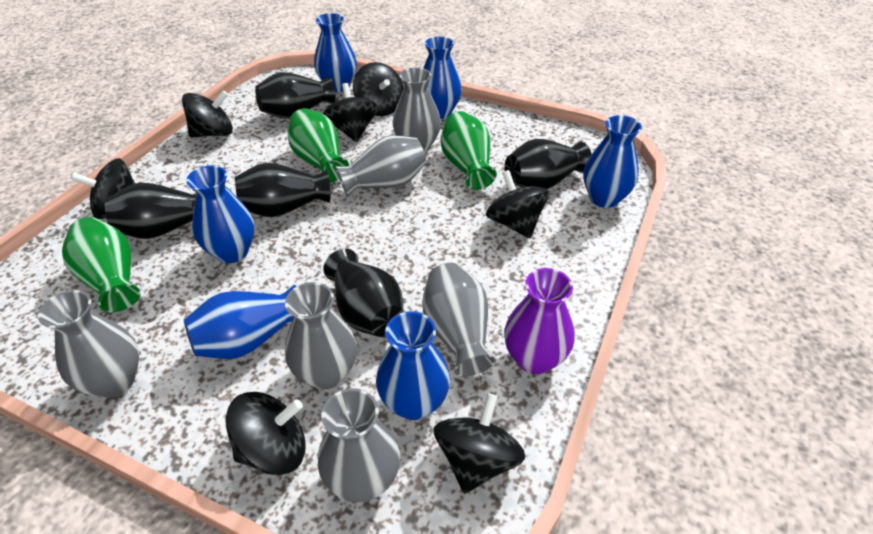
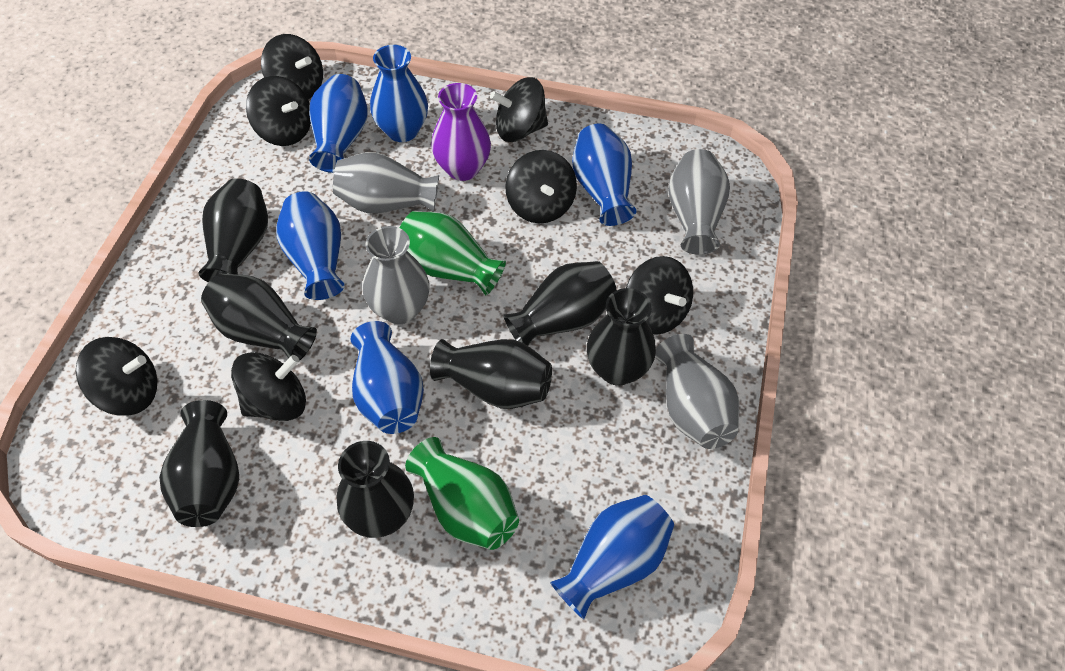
black vase: [105,183,196,239] [235,163,331,217] [255,72,336,119] [323,249,404,337] [505,139,592,189] = 5 -> [159,400,239,527] [199,178,268,282] [201,273,317,360] [337,441,414,538] [430,339,552,409] [503,261,616,346] [587,288,656,386] = 7
green vase: [62,217,140,312] [288,108,349,182] [441,111,497,190] = 3 -> [399,211,506,295] [405,437,519,550] = 2
grey vase: [38,290,139,398] [285,282,357,389] [318,388,400,502] [335,135,426,196] [393,67,441,153] [422,263,496,377] = 6 -> [333,152,439,213] [363,226,429,324] [655,334,739,449] [668,149,730,255] = 4

